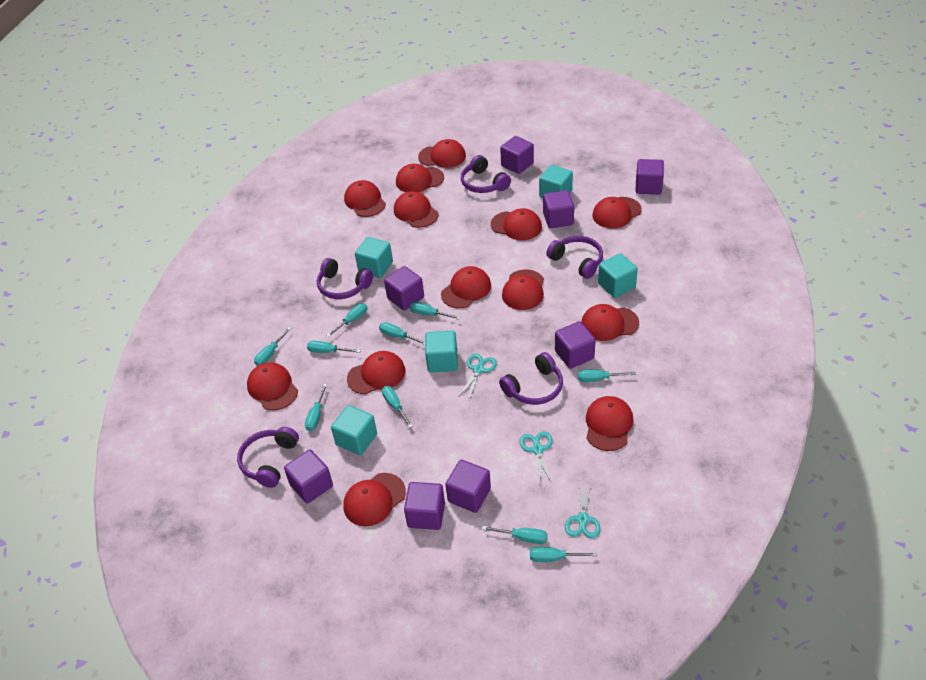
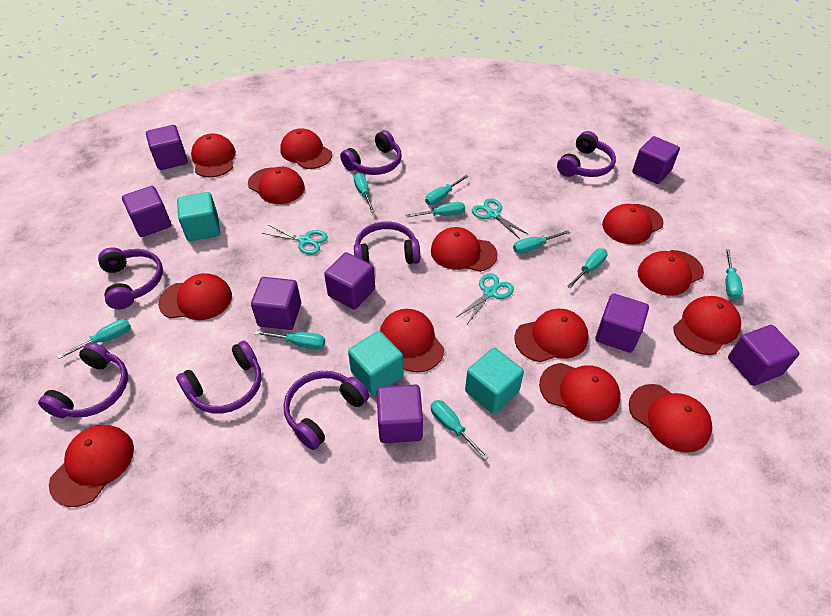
purple headphones: [237,427,299,488] [317,258,373,299] [461,155,511,193] [499,352,563,405] [546,236,603,279] = 5 -> [38,342,128,418] [98,248,163,309] [176,341,262,414] [284,371,369,450] [340,130,402,175] [354,221,420,264] [557,131,616,177] = 7
turquoise cube: [331,405,377,455] [355,237,393,278] [425,331,458,372] [539,165,573,198] [598,253,638,298] = 5 -> [177,192,220,241] [348,331,404,396] [465,348,524,414] = 3
turquoise screwdriver: [254,327,291,366] [305,384,327,431] [307,341,361,353] [326,303,367,337] [379,322,425,345] [382,386,413,428] [410,302,460,319] [482,526,548,544] [530,547,597,562] [578,369,636,382] = 10 -> [57,319,131,359] [255,331,325,349] [354,173,375,213] [406,202,465,217] [425,175,469,205] [431,400,489,460] [513,230,570,254] [567,248,608,288] [725,249,743,299] = 9

